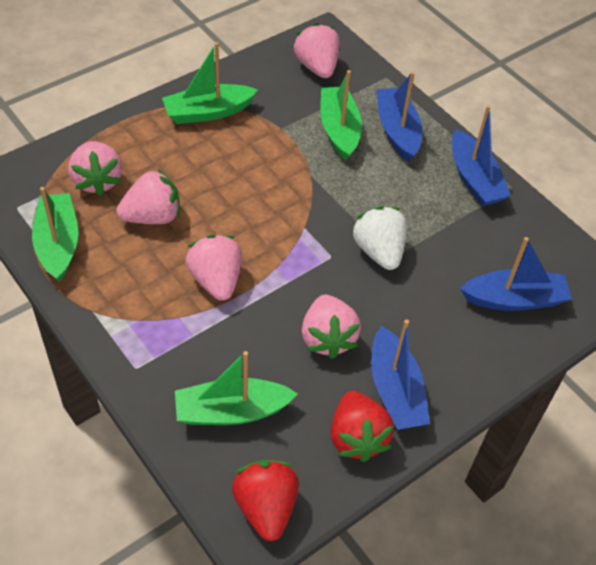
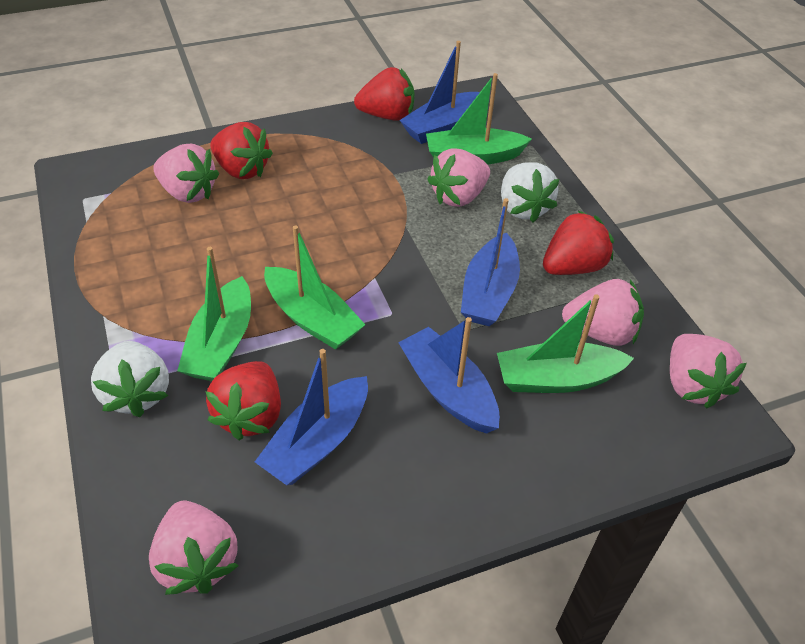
red strawberry: [232,460,299,541] [330,391,394,462] = 2 -> [206,361,281,440] [210,122,273,179] [354,67,414,121] [543,211,614,275] = 4
white strawberry: [352,206,407,270] = 1 -> [91,341,169,417] [501,162,559,222] = 2

